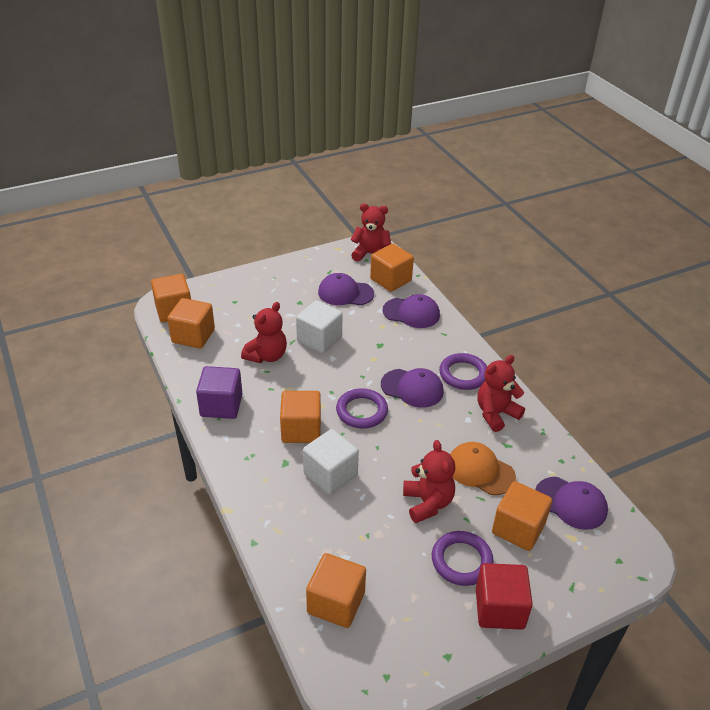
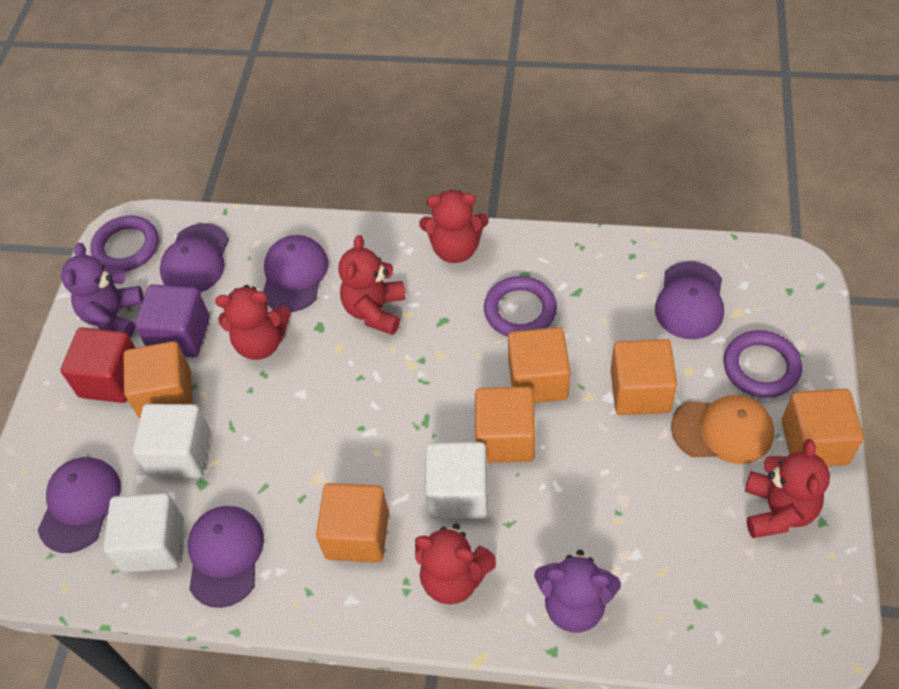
purple cap: [318,273,374,305] [381,368,444,408] [383,294,440,328] [535,477,608,530] = 4 -> [38,457,121,553] [160,223,229,293] [188,506,264,608] [263,235,328,312] [655,261,724,339] = 5
purple teddy bear: none = 0 -> [61,243,144,338] [534,550,621,632] = 2
red teddy bear: [241,302,287,363] [351,203,391,262] [403,440,455,523] [477,355,525,432] = 4 -> [215,285,291,360] [338,235,405,335] [415,524,496,604] [419,189,489,263] [745,439,830,538] = 5
white cube: [296,300,342,354] [303,429,359,495] = 2 -> [103,493,183,572] [133,404,211,478] [425,442,488,519] = 3

